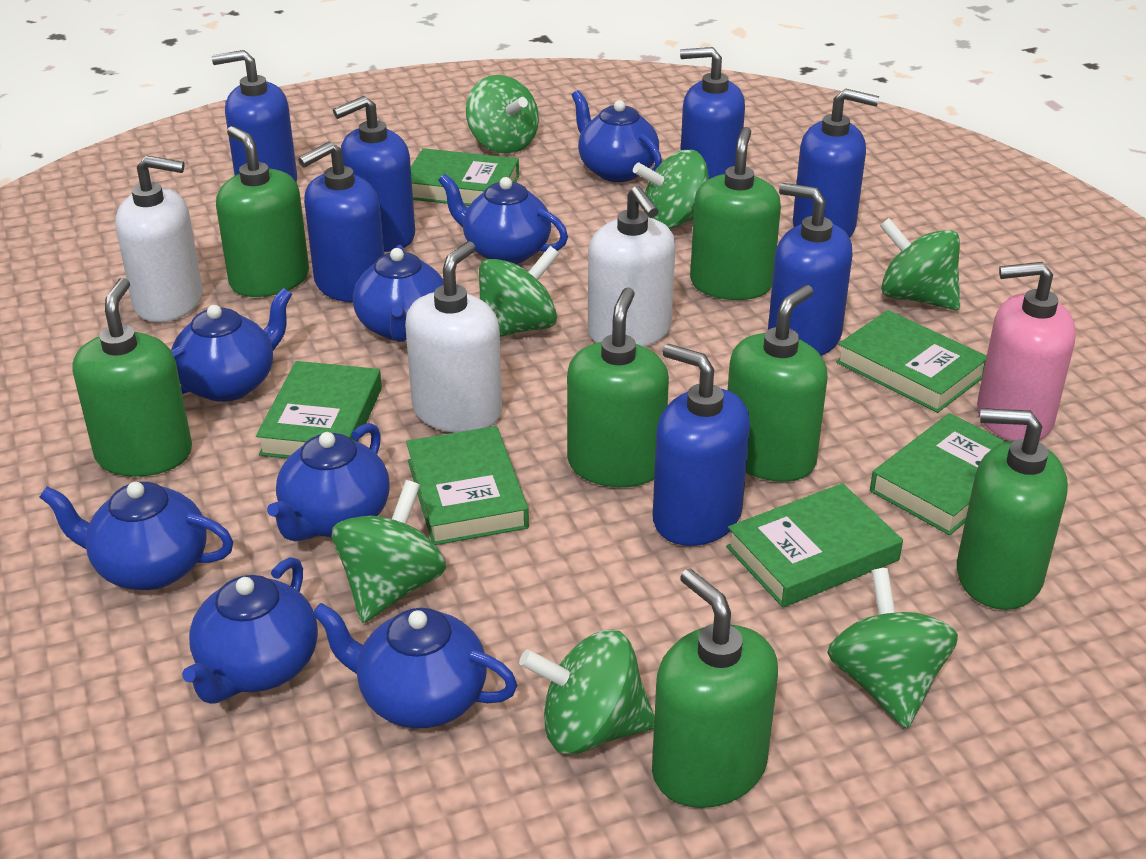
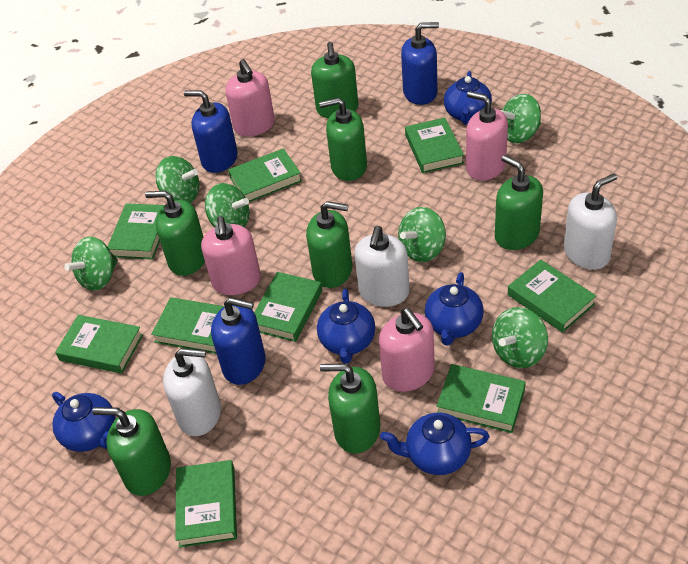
blue soap dispenser: [211,50,297,182] [298,141,384,302] [333,96,415,252] [653,344,750,546] [680,47,745,179] [768,183,852,356] [793,88,879,238] = 7 -> [184,90,238,173] [211,297,265,385] [401,22,439,105] = 3
blue teapot: [40,482,233,590] [171,288,292,402] [182,557,318,704] [267,423,390,542] [312,603,517,728] [353,245,444,342] [438,174,568,264] [572,90,662,182] = 8 -> [52,392,116,452] [317,289,375,364] [380,413,489,475] [425,272,484,346] [444,71,492,124] = 5
green book: [256,361,382,459] [406,426,529,545] [411,148,519,206] [726,483,903,607] [836,310,987,413] [870,413,1006,535] = 6 -> [55,315,143,374] [108,203,165,259] [151,297,225,354] [175,460,237,548] [228,148,302,202] [254,272,322,342] [405,118,464,173] [437,364,526,433] [508,260,596,333] = 9
green spinning top: [332,480,446,623] [466,75,539,154] [479,246,559,337] [519,630,655,754] [633,150,709,229] [827,568,958,729] [880,218,960,310] = 7 -> [64,236,118,291] [155,156,199,203] [205,183,249,228] [398,207,446,262] [492,307,548,368] [500,94,541,143] = 6
pink soap dispenser: [977,262,1076,441] = 1 -> [201,216,261,295] [226,59,275,137] [379,308,435,392] [466,91,508,181] = 4

